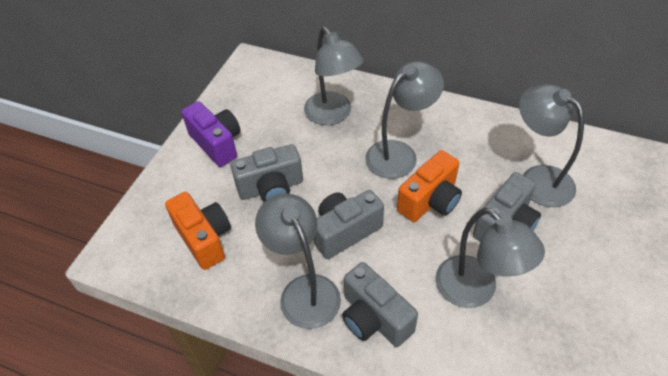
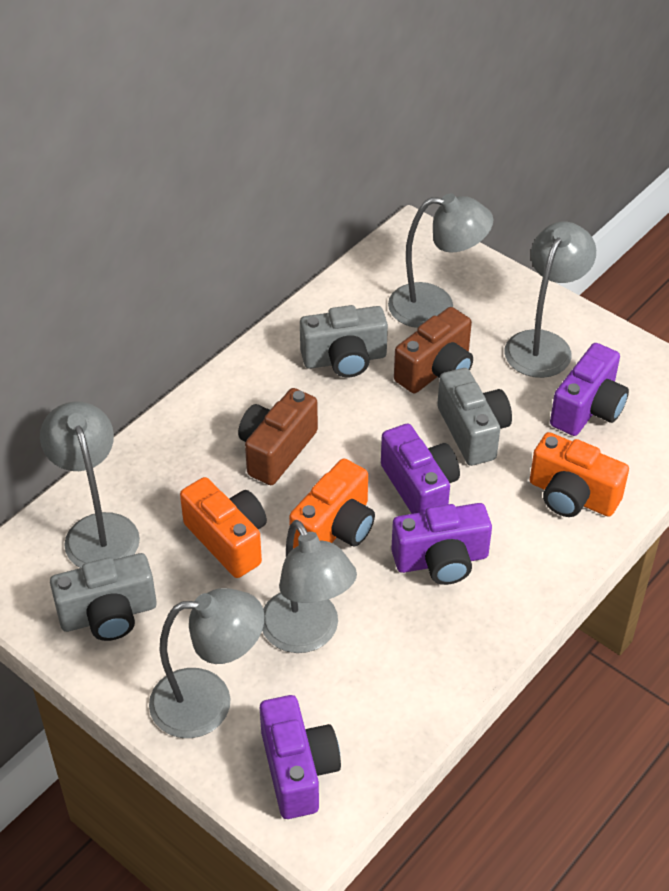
brown camera: none = 0 -> [238,388,318,485] [394,307,473,393] = 2
grey camera: [231,144,303,202] [313,190,384,259] [342,262,418,347] [473,172,541,241] = 4 -> [50,553,157,641] [300,305,388,378] [437,368,512,466] = 3
orange camera: [165,192,231,270] [397,150,462,222] = 2 -> [180,477,267,578] [289,459,375,548] [530,432,629,517] = 3
purple camera: [181,101,241,167] = 1 -> [260,695,341,819] [381,424,460,514] [391,503,492,585] [550,343,629,436] = 4

